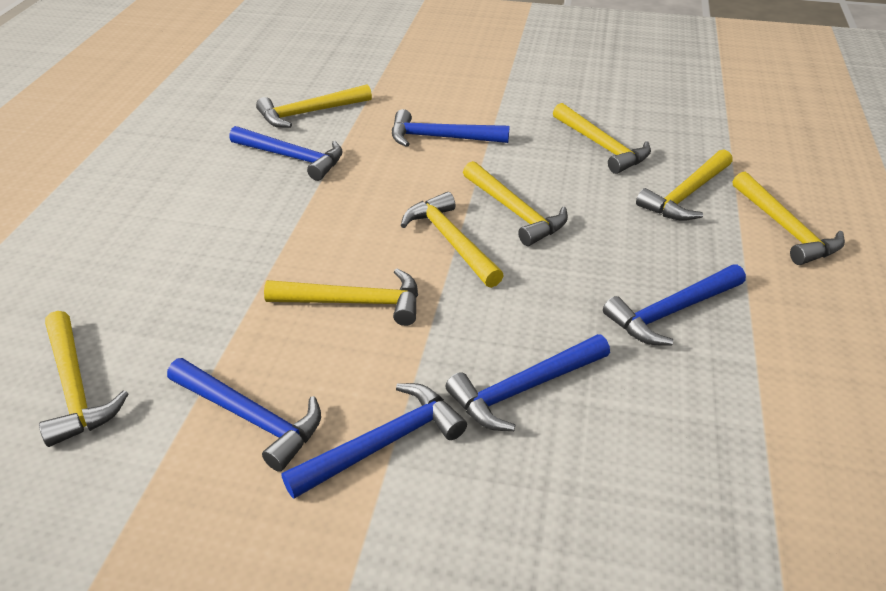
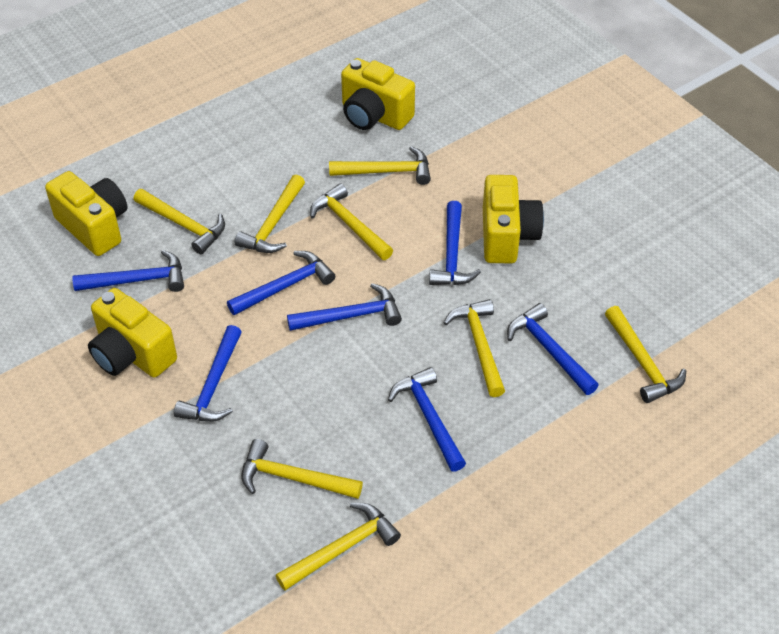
blue hammer: [167,358,321,472] [229,126,343,181] [282,383,467,499] [392,109,510,147] [445,334,610,431] [603,264,746,346] = 6 -> [72,250,184,292] [174,325,242,422] [227,251,335,315] [287,283,402,331] [388,367,466,472] [429,201,481,285] [507,303,599,395] = 7
yellow camera: none = 0 -> [45,171,128,256] [88,288,177,378] [341,58,415,130] [483,175,544,263] = 4

